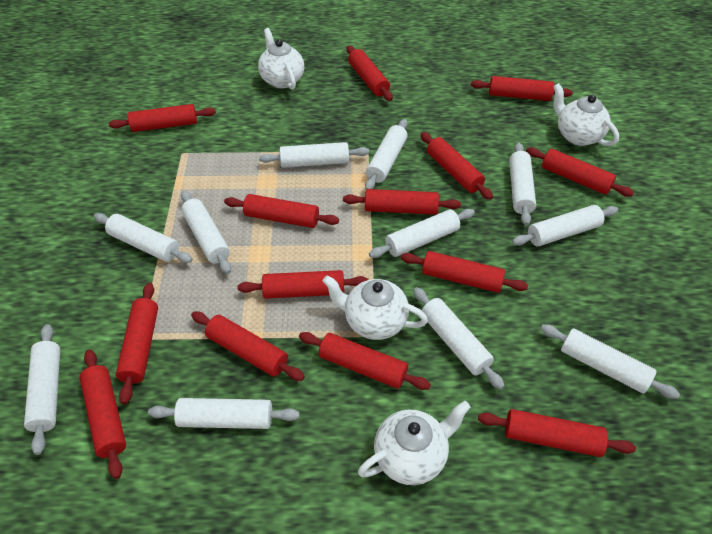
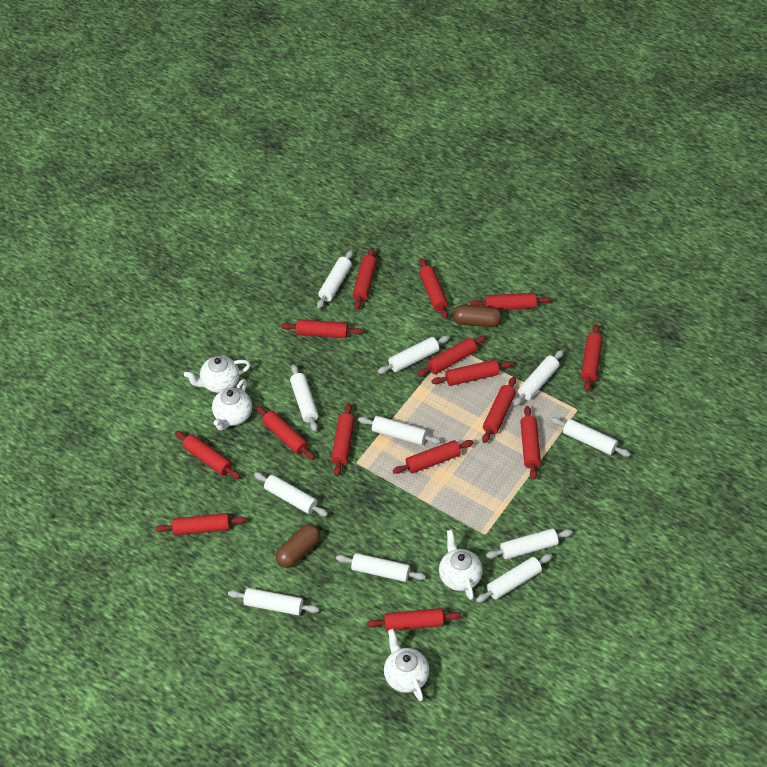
brown capsule: none = 0 -> [276,524,321,568] [453,305,502,327] = 2
red rolling pin: [80,350,126,479] [109,104,216,132] [116,283,158,404] [191,311,305,381] [224,194,339,228] [237,270,369,299] [299,332,431,390] [343,189,461,215] [346,46,393,101] [401,251,528,293] [421,132,493,200] [471,76,573,101] [478,409,636,457] [526,147,634,197] = 14 -> [155,513,246,536] [175,431,240,479] [256,406,315,460] [281,319,363,338] [331,403,355,476] [353,247,377,310] [367,608,461,631] [392,440,473,474] [417,336,486,377] [419,258,448,319] [431,360,513,386] [470,293,552,310] [482,377,516,443] [520,406,541,479] [581,324,603,391] = 15

